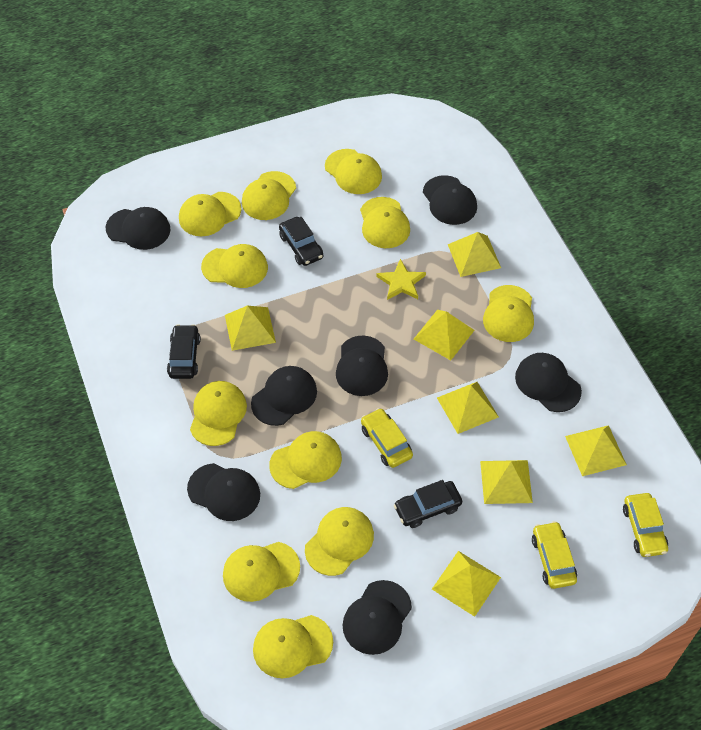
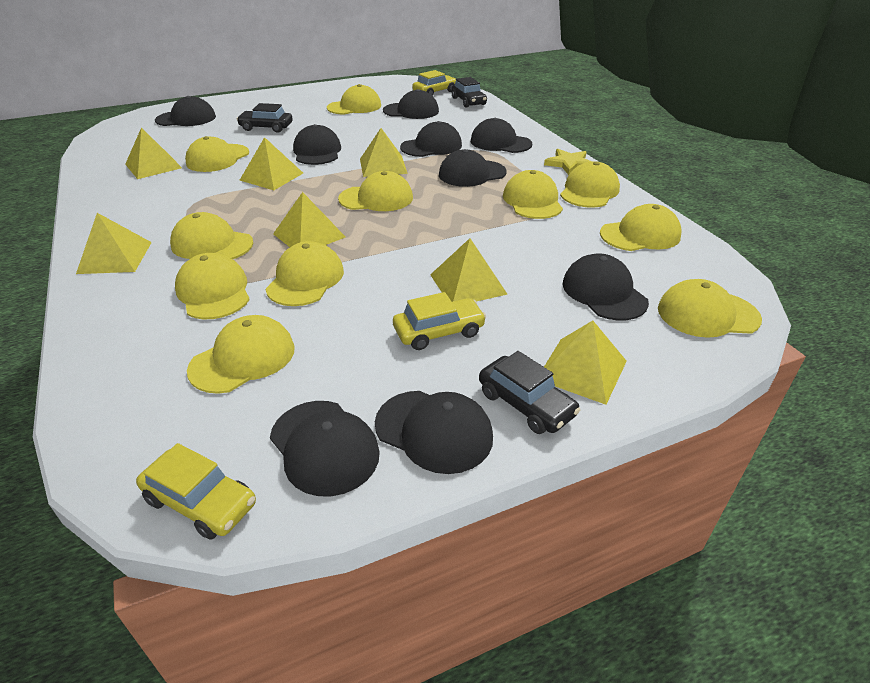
black cap: [106,207,170,250] [187,463,260,521] [251,366,317,426] [336,335,388,396] [343,580,412,655] [423,175,477,225] [515,353,582,412] = 7 -> [155,96,216,126] [270,401,380,496] [293,124,341,165] [375,391,493,474] [383,89,439,119] [400,121,462,157] [439,149,507,187] [471,118,532,153] [562,253,649,320] = 9

